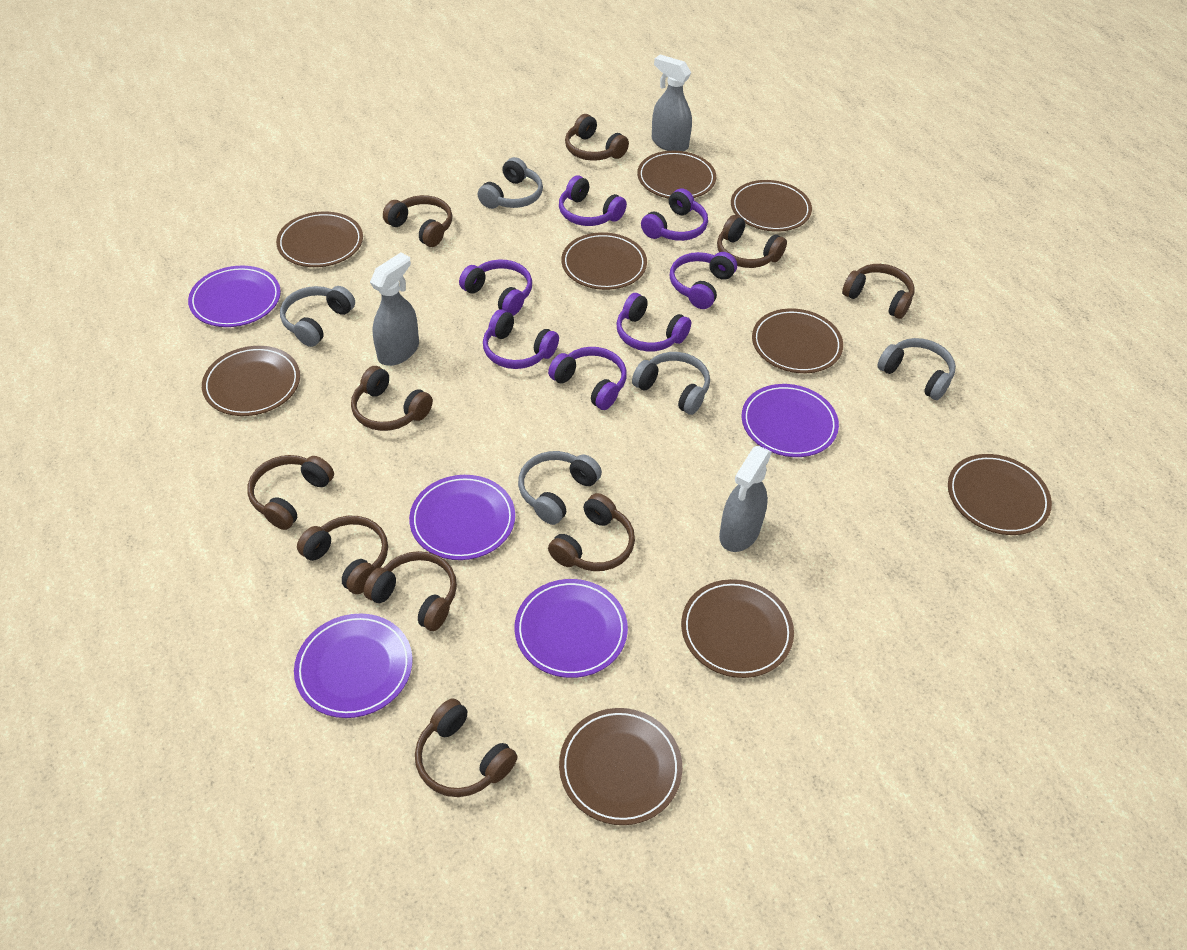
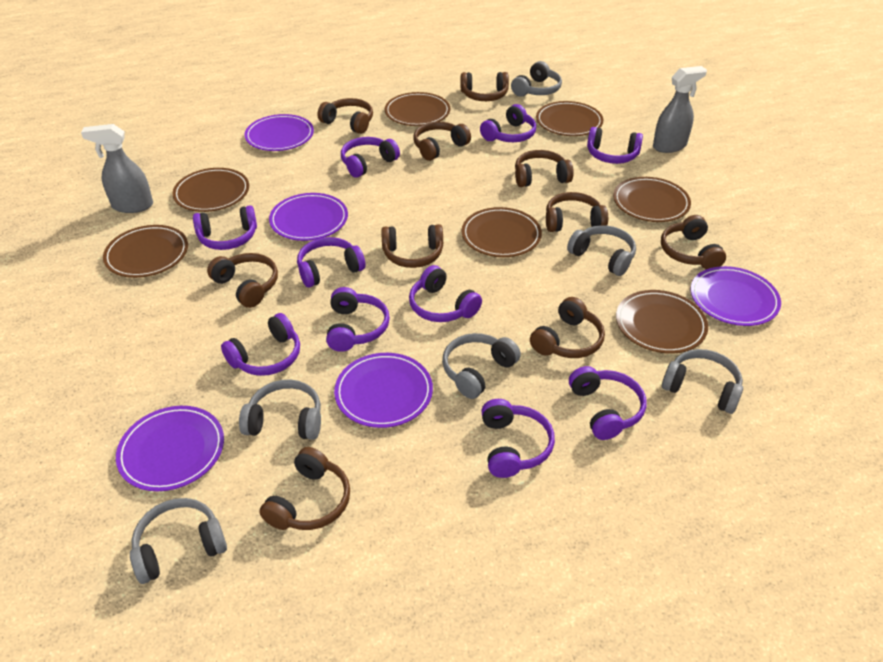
brown plate: [202,346,300,416] [276,212,363,267] [559,708,682,825] [561,232,647,290] [637,151,716,199] [681,579,794,678] [731,180,812,232] [752,309,843,373] [948,454,1052,535] = 9 -> [103,225,188,278] [172,168,249,212] [385,92,450,126] [462,207,542,257] [536,101,603,136] [613,177,691,222] [616,290,708,354] = 7
grey headphones: [280,286,355,347] [478,157,543,209] [518,451,602,525] [632,352,710,415] [877,338,956,400] = 5 -> [130,498,227,584] [239,379,321,440] [442,333,521,399] [511,61,562,97] [567,225,636,276] [662,349,743,414] = 6
grey spray bottle: [370,253,419,366] [652,55,692,151] [719,446,772,552] = 3 -> [81,124,153,213] [653,66,707,153] = 2
purple headphones: [459,259,532,316] [483,310,559,369] [548,347,627,410] [559,175,627,226] [616,293,691,351] [641,188,708,241] [670,252,737,309] = 7 -> [193,205,257,250] [221,313,300,376] [297,237,365,287] [326,287,390,352] [341,137,400,178] [409,265,482,322] [480,104,536,142] [481,399,555,478] [569,366,647,440] [587,127,643,164] = 10

